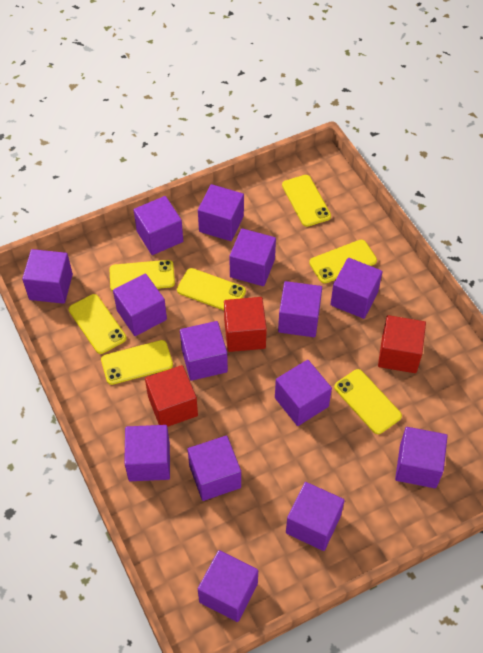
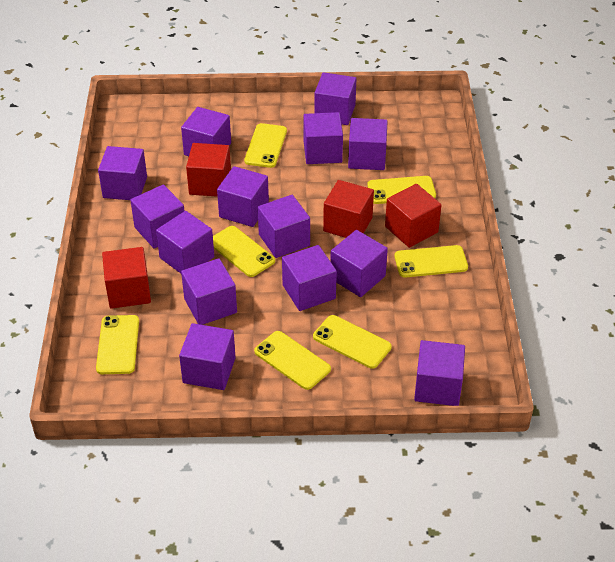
red cube: [145,365,198,427] [224,297,267,352] [378,315,426,373] = 3 -> [102,247,151,309] [186,143,231,197] [323,180,374,238] [385,184,441,248] = 4

